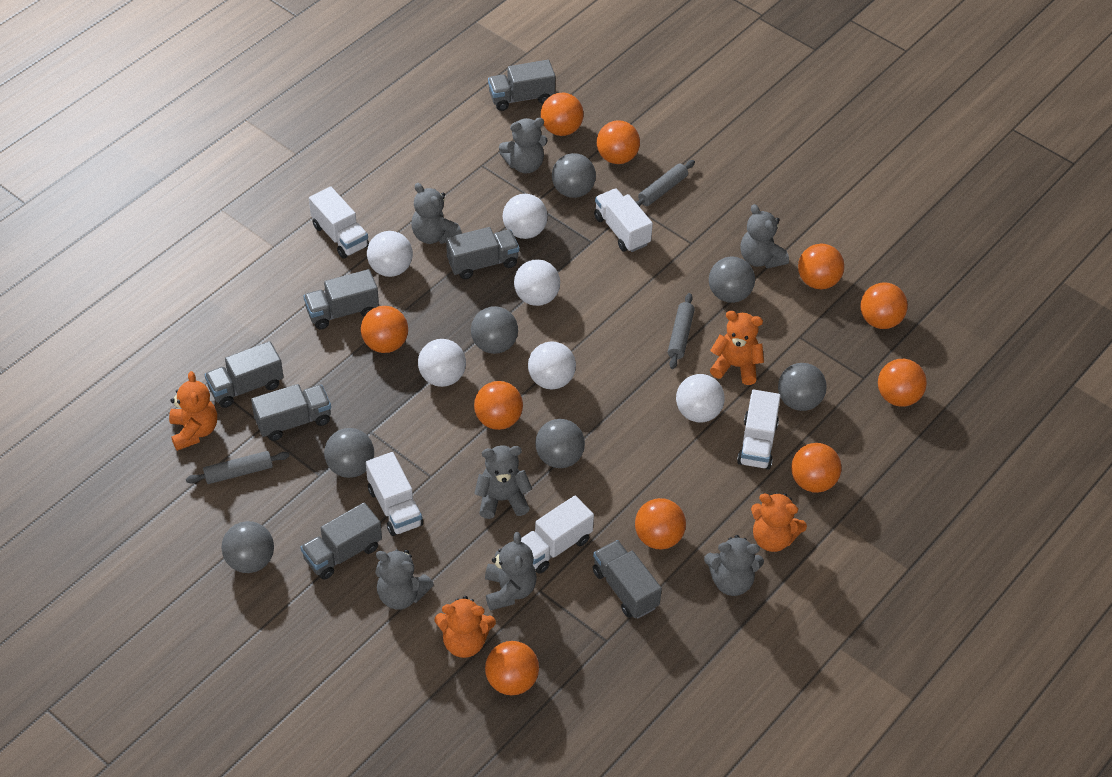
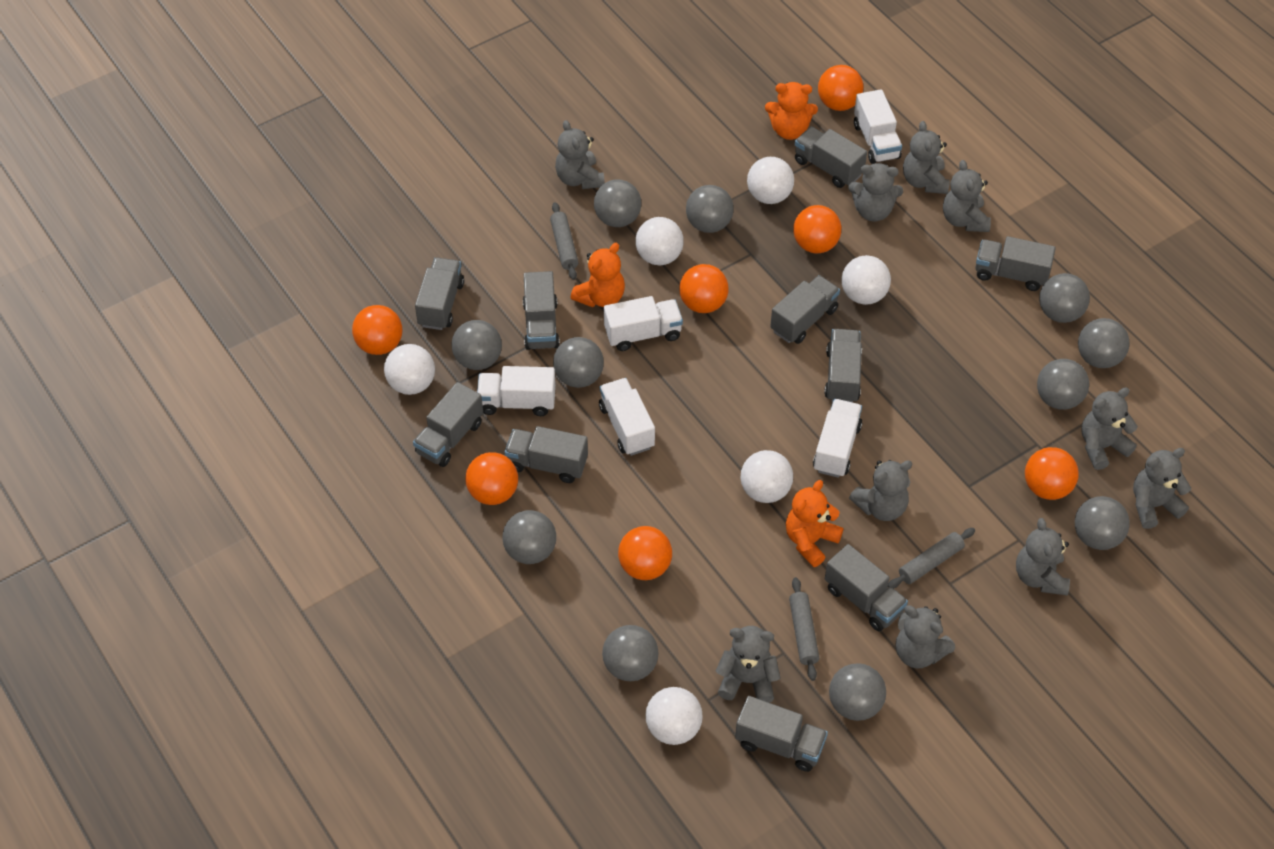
grey ball: [222,521,274,573] [324,428,374,478] [471,306,518,354] [535,419,585,468] [552,153,596,198] [709,257,755,303] [778,363,827,411] = 7 -> [451,320,502,370] [503,510,556,564] [553,337,604,388] [594,180,641,227] [602,625,659,681] [686,185,734,233] [829,663,886,721] [1037,359,1089,410] [1039,273,1090,323] [1075,496,1130,550] [1078,318,1130,368] = 11
grey teddy bear: [375,549,434,609] [411,183,462,244] [474,445,532,519] [485,532,537,611] [499,118,548,173] [704,535,764,596] [740,204,789,268] = 7 -> [555,120,605,189] [716,626,780,703] [848,163,903,221] [849,460,912,521] [896,605,955,669] [903,121,950,194] [943,160,991,232] [1016,518,1070,595] [1081,387,1138,470] [1133,448,1191,529] = 10
grey truck: [205,341,284,408] [251,384,331,441] [300,503,382,580] [304,269,379,330] [446,227,519,279] [488,60,555,111] [593,540,662,619] = 7 -> [413,382,483,467] [415,257,464,330] [505,426,588,483] [523,271,560,350] [735,696,828,772] [770,275,840,344] [795,127,867,188] [824,329,862,403] [825,544,908,631] [975,236,1056,291] = 10
orange ball: [361,306,408,353] [474,381,523,430] [485,641,539,695] [541,93,584,136] [597,120,640,164] [635,498,686,550] [791,443,842,493] [798,244,844,290] [860,283,908,329] [878,359,927,407] = 10 -> [352,305,402,355] [465,452,518,505] [618,526,672,580] [679,264,729,313] [793,205,841,253] [818,65,864,111] [1025,447,1079,500] = 7
orange teddy bear: [169,371,217,451] [435,596,496,658] [710,311,764,385] [751,493,807,552] = 4 -> [571,243,625,308] [765,82,818,140] [786,480,843,567] = 3

